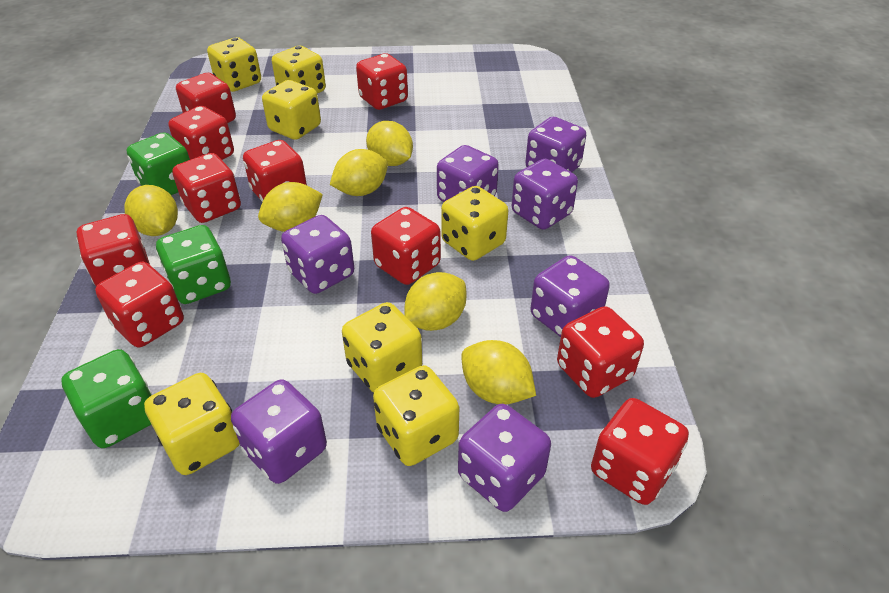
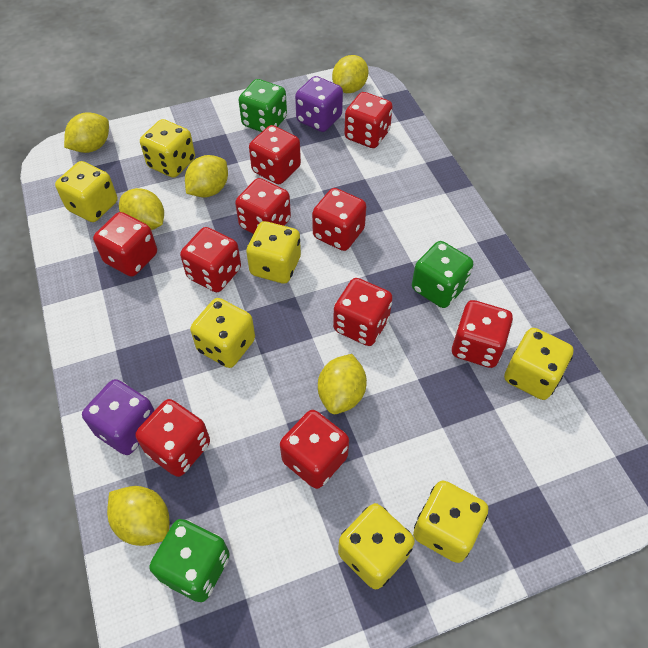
purple dice: [231,379,327,484] [281,215,354,294] [437,145,499,202] [458,404,551,512] [512,159,578,230] [525,117,586,172] [530,255,610,337] = 7 -> [82,379,155,455] [295,76,343,132] = 2

